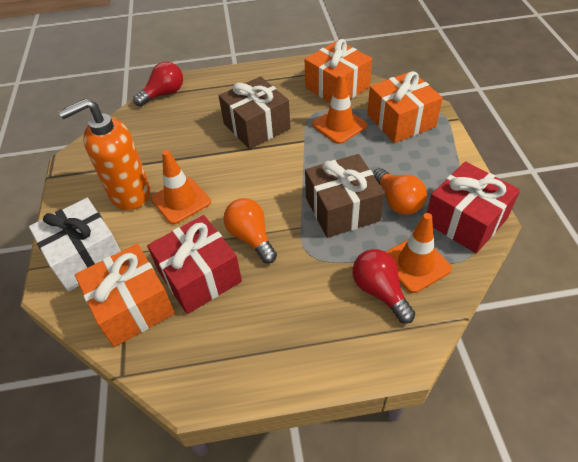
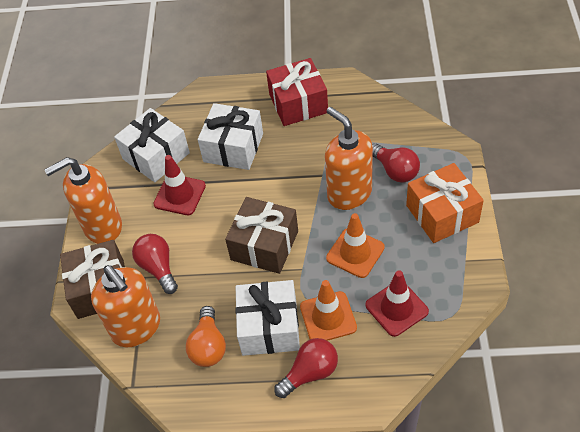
orange gift: [75,244,175,347] [305,39,372,103] [367,71,443,143] = 3 -> [406,163,484,243] = 1
orange light bulb: [223,198,277,264] [373,168,427,215] = 2 -> [186,306,226,367] = 1
orange soap dispenser: [59,99,150,210] = 1 -> [44,157,122,244] [91,265,160,347] [325,107,373,210] = 3
orange traffic cone: [151,150,211,224] [312,73,367,144] [386,213,452,293] = 3 -> [300,280,357,341] [326,213,385,278] = 2
red gift: [147,215,242,314] [427,161,520,253] = 2 -> [266,58,328,126] = 1
red light bulb: [133,62,183,107] [352,249,415,324] = 2 -> [132,234,178,294] [274,338,338,398] [372,144,420,183] = 3
red traffic cone: none = 0 -> [153,155,206,215] [365,270,429,337] = 2
white gift: [29,198,121,292] = 1 -> [114,108,190,182] [198,103,263,170] [235,280,300,356] = 3

